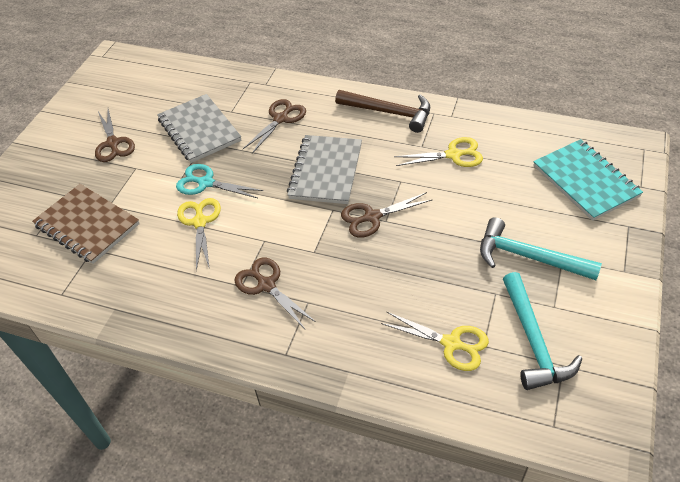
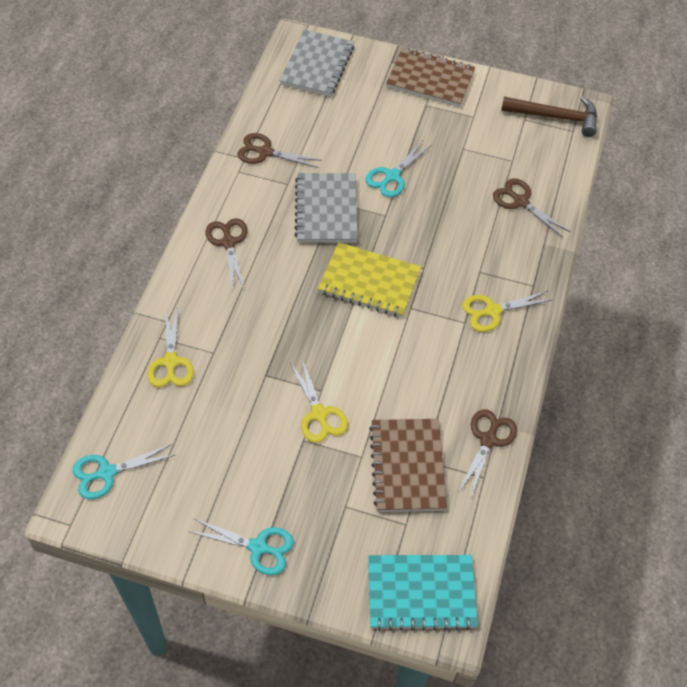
brown notebook: [32,184,140,264] = 1 -> [369,419,447,512] [386,48,475,107] = 2
turquoise hammer: [480,217,602,280] [503,272,582,390] = 2 -> none = 0
turquoise scissors: [176,164,263,198] = 1 -> [73,444,175,499] [188,518,294,575] [365,140,432,197] = 3
yellow notebook: none = 0 -> [318,242,421,317] = 1

